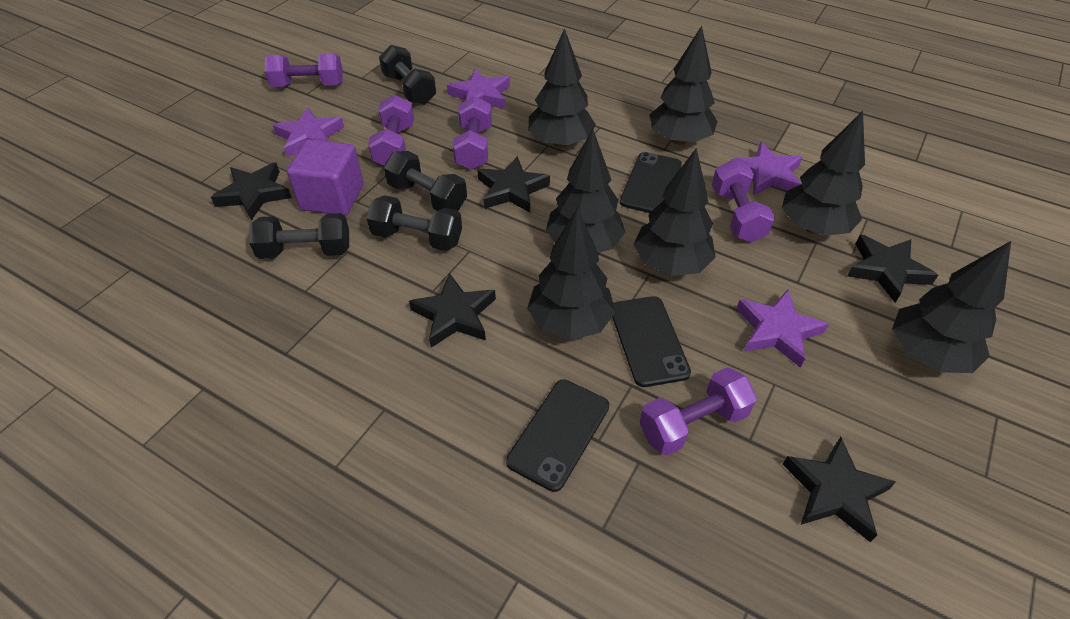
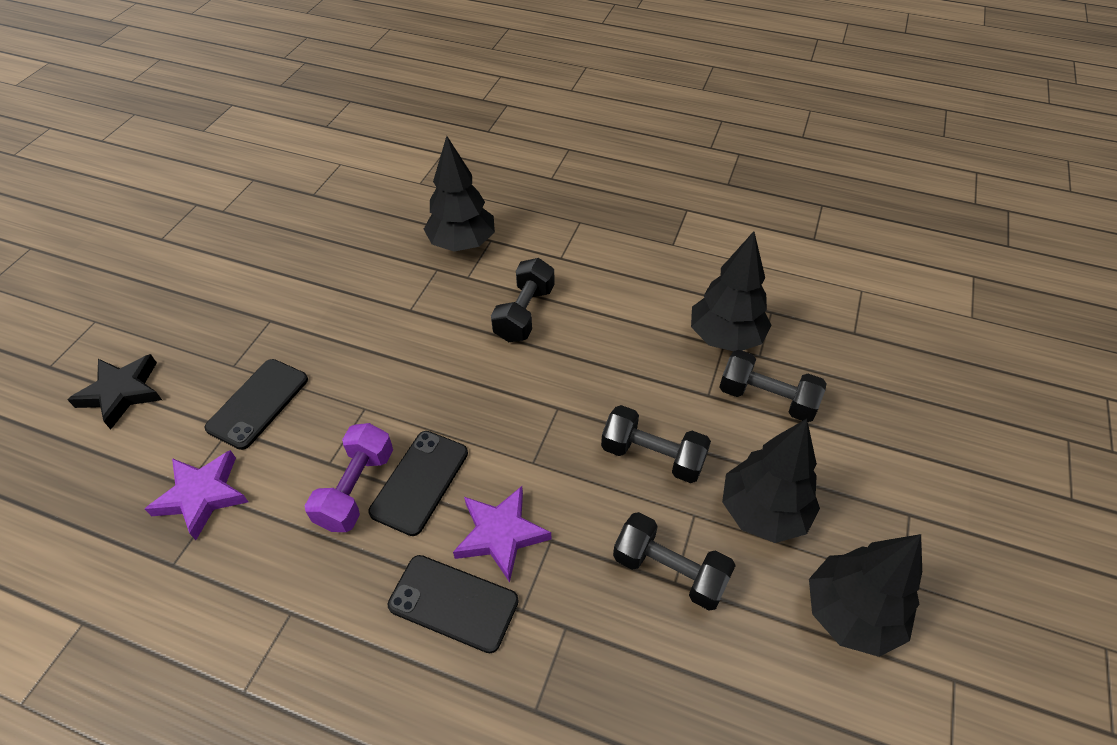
black star: [211,163,292,221] [409,273,496,348] [477,156,550,212] [783,437,896,542] [847,234,938,303] = 5 -> [67,354,162,429] = 1
black tree: [527,208,615,340] [528,28,596,148] [546,129,625,253] [633,148,716,276] [649,26,718,145] [782,111,865,236] [892,241,1011,373] = 7 -> [424,136,495,252] [691,231,771,351] [722,419,820,543] [809,534,922,657] = 4
purple cube: [287,139,364,215] = 1 -> none = 0
purple dumbbell: [265,54,343,87] [368,95,414,166] [453,96,492,169] [640,367,757,455] [712,160,775,242] = 5 -> [305,423,393,532] = 1
purple star: [273,107,344,158] [447,69,510,109] [732,142,802,196] [736,290,829,368] = 4 -> [145,450,248,540] [453,486,551,582] = 2

